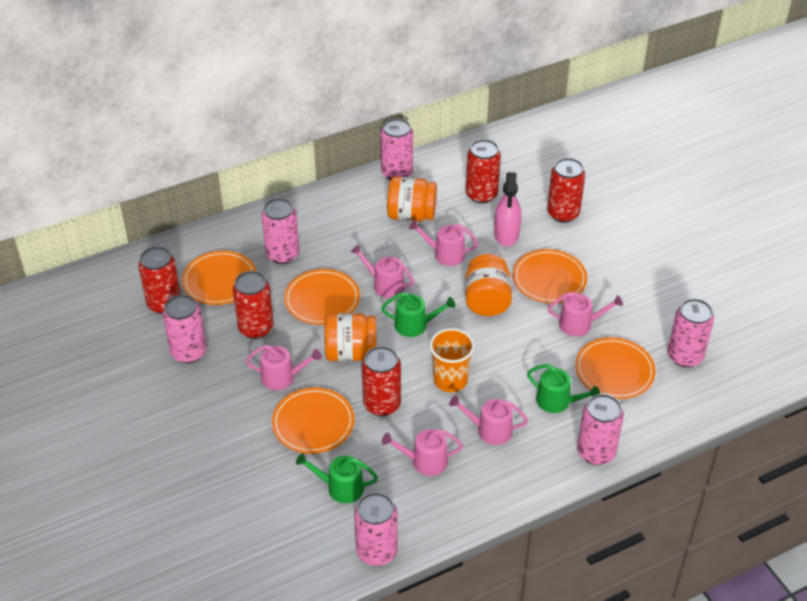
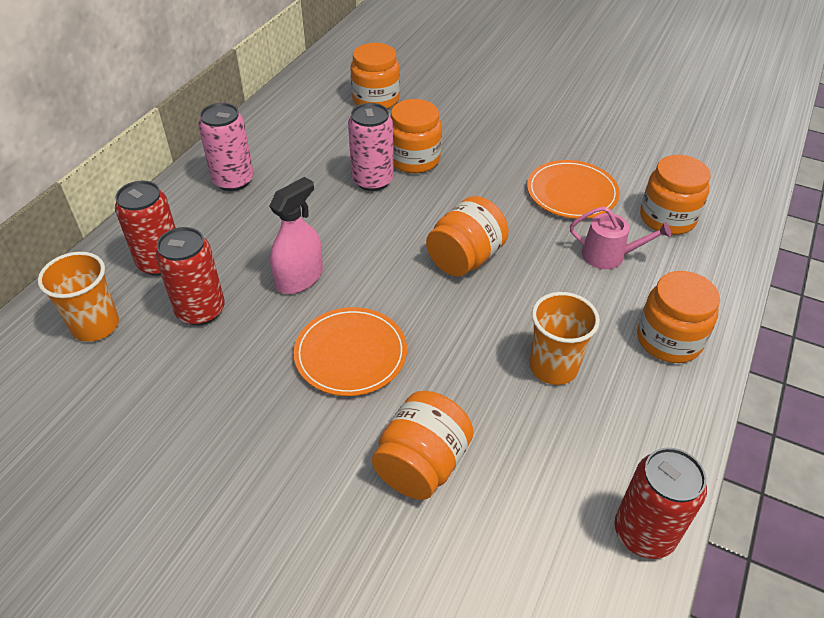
green watering can: [296,453,378,503] [381,292,455,337] [527,364,600,413] = 3 -> none = 0
orange cup: [429,328,475,392] = 1 -> [38,252,119,342] [530,292,600,385] = 2
orange jar: [325,313,377,361] [387,177,437,222] [465,254,512,316] = 3 -> [350,43,400,109] [372,391,474,500] [391,99,442,174] [426,196,509,277] [637,271,720,363] [640,155,711,235] = 6
orange plate: [182,251,256,305] [272,387,355,454] [284,269,360,325] [513,249,587,303] [575,337,656,399] = 5 -> [294,307,407,396] [527,160,620,219] = 2
pink can: [163,294,207,363] [261,198,300,264] [354,492,398,566] [380,118,413,180] [577,394,624,465] [668,299,714,367] = 6 -> [198,103,254,191] [348,103,394,191] = 2
pink watering can: [246,345,322,390] [351,245,414,298] [382,429,463,476] [409,220,478,266] [449,395,528,445] [548,292,623,336] = 6 -> [570,206,671,269] = 1
red can: [138,246,181,314] [232,271,274,339] [362,346,401,416] [466,139,501,203] [547,158,585,223] = 5 -> [115,181,176,276] [155,227,225,325] [615,447,707,559] = 3

